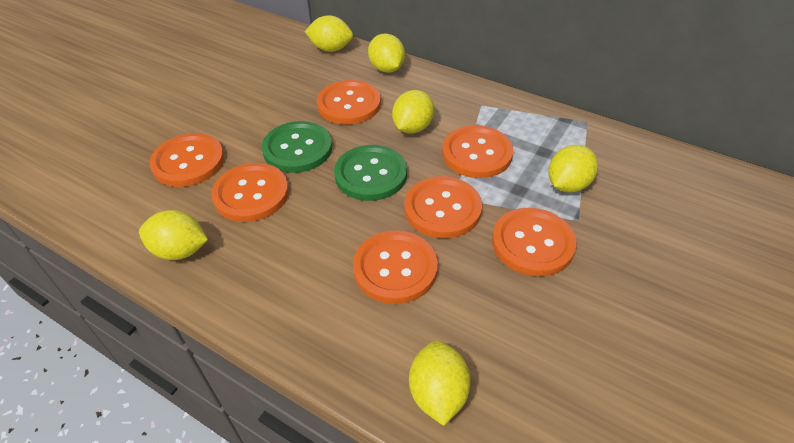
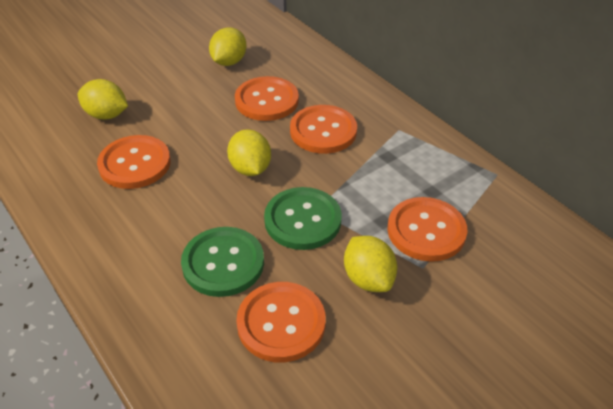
orange button: [150,133,224,187] [211,163,289,222] [317,80,381,125] [353,231,438,304] [405,176,482,238] [442,125,513,178] [492,208,577,276] = 7 -> [97,135,171,189] [235,76,299,121] [236,282,326,363] [290,105,357,154] [387,197,467,262] = 5
yellow lemon: [139,210,208,260] [305,15,353,52] [368,34,405,73] [392,90,434,134] [409,341,471,426] [548,145,598,192] = 6 -> [78,79,128,120] [209,27,247,66] [227,129,271,176] [344,236,397,292] = 4

